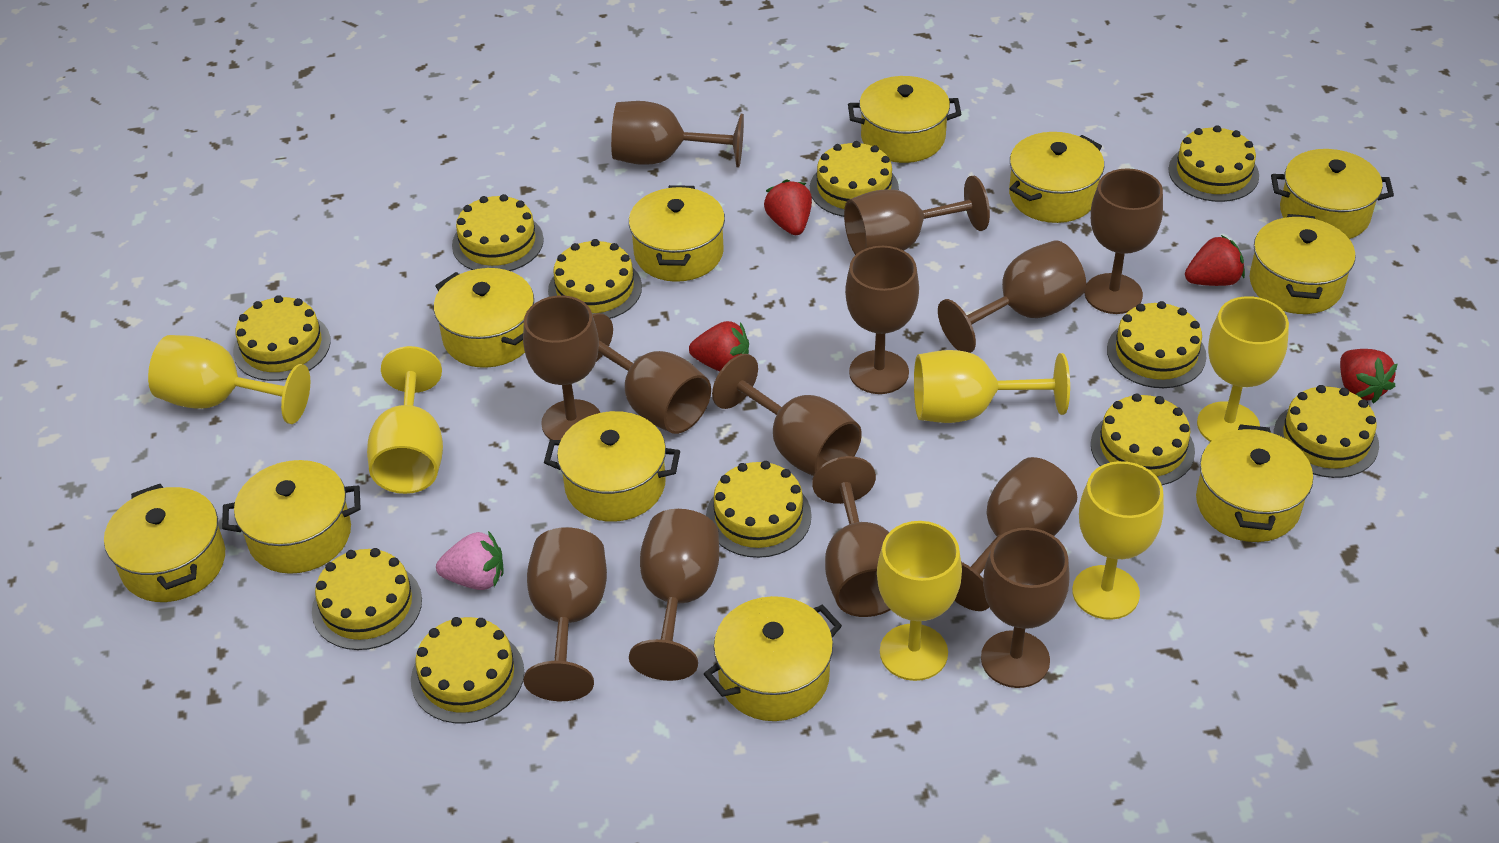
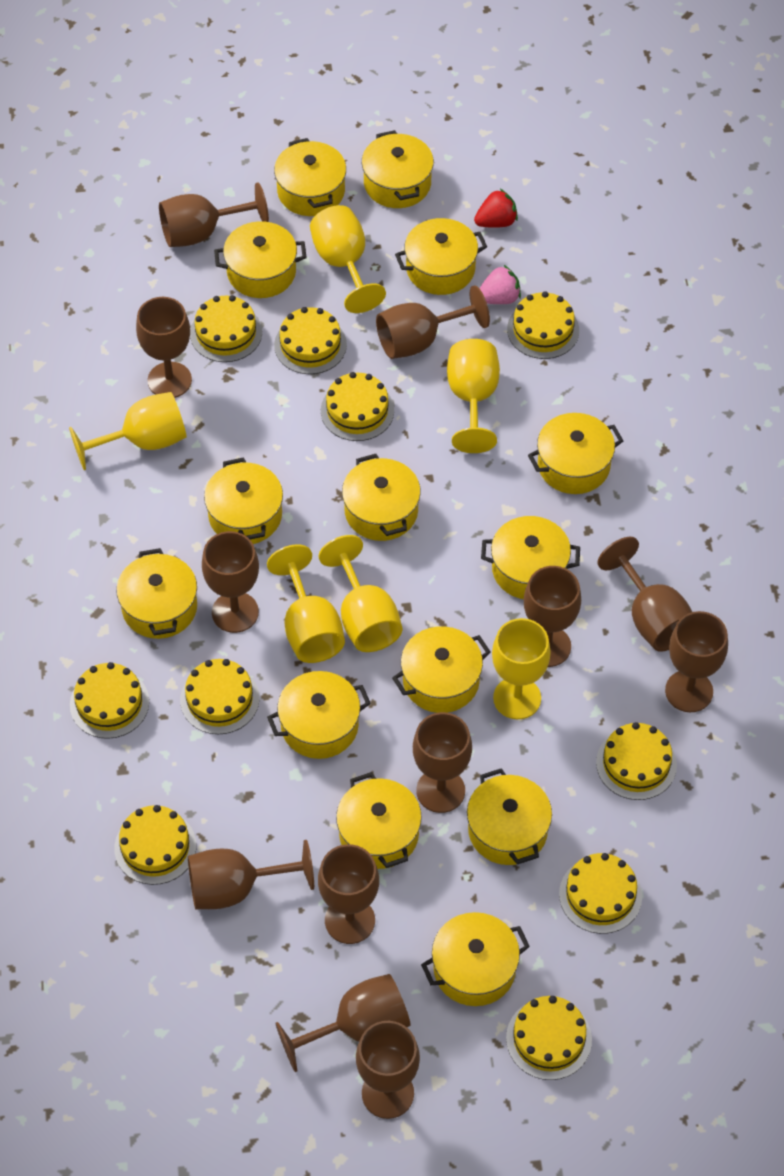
brown goblet: [523,295,601,440] [523,527,607,701] [592,313,711,434] [611,101,744,168] [629,509,719,681] [712,354,862,476] [812,456,891,617] [844,176,990,255] [845,246,919,394] [938,240,1086,353] [955,457,1077,611] [981,527,1070,688] [1084,168,1163,314] = 13 -> [136,297,192,398] [159,183,269,247] [188,840,314,909] [202,531,259,633] [275,974,411,1072] [318,844,379,944] [356,1021,420,1119] [376,285,490,359] [413,712,472,813] [524,566,581,667] [597,537,692,651] [665,611,728,712] = 12
red strawberry: [689,321,749,371] [764,179,812,235] [1185,235,1245,286] [1340,349,1397,403] = 4 -> [474,189,518,228] = 1
yellow cake: [233,295,331,381] [312,548,422,650] [411,617,524,724] [452,194,544,271] [548,239,642,319] [706,461,812,558] [810,141,899,217] [1091,393,1195,485] [1107,301,1206,388] [1168,125,1259,202] [1274,385,1379,478] = 11 -> [70,662,149,739] [114,805,196,885] [180,659,259,734] [190,295,262,362] [274,307,347,374] [321,372,394,441] [506,996,592,1080] [507,291,579,359] [559,853,642,934] [596,722,677,800] = 10
yellow pot: [104,484,225,602] [222,460,361,574] [434,268,534,368] [544,411,680,522] [629,185,725,282] [704,596,842,721] [848,76,961,163] [1009,132,1104,223] [1196,424,1313,542] [1249,214,1355,314] [1271,149,1394,239] = 11 -> [116,548,197,639] [204,457,283,544] [214,221,307,298] [267,671,371,759] [274,138,346,216] [336,772,422,869] [342,454,421,541] [362,130,434,208] [392,626,491,713] [395,218,487,295] [421,912,530,1006] [467,768,552,865] [481,516,580,599] [528,413,623,494] = 14

